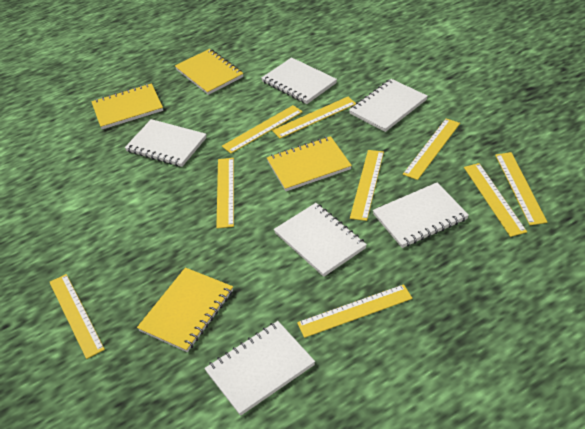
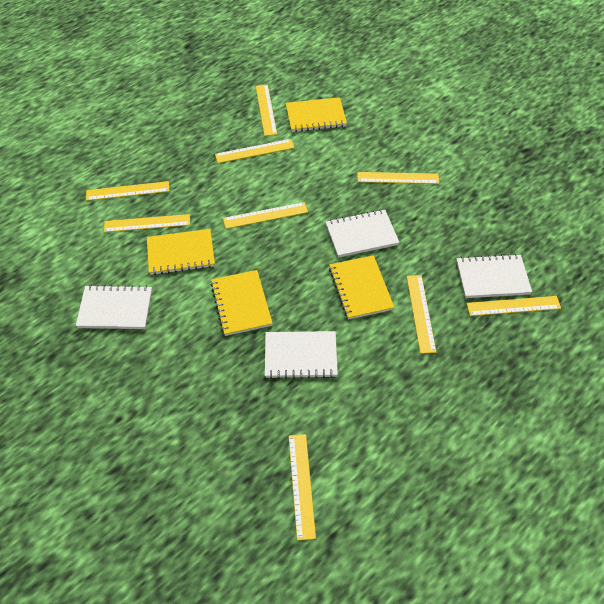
white notebook: [125,119,207,167] [204,321,315,416] [261,57,337,104] [274,203,367,277] [349,79,428,132] [373,183,469,248] = 6 -> [76,285,152,329] [265,331,338,379] [326,209,400,258] [456,254,532,298] = 4

